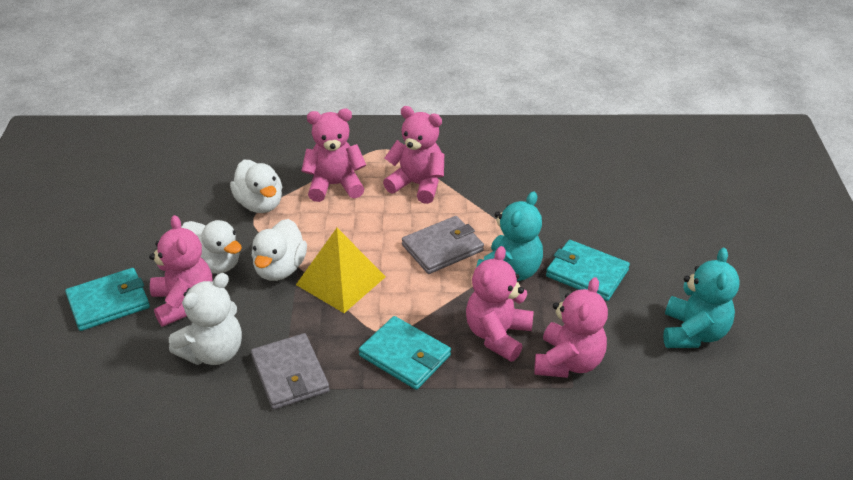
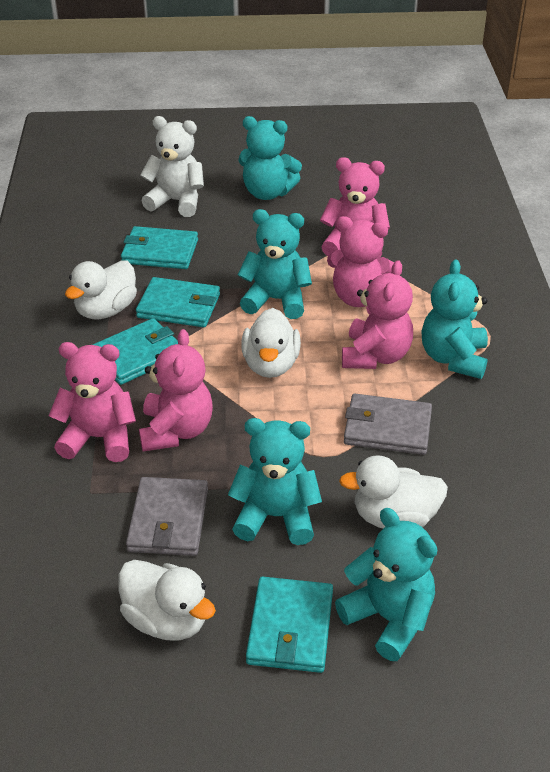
turquoise teddy bear: [476,191,543,281] [663,248,740,348] = 2 -> [228,418,322,545] [237,209,312,319] [238,116,302,200] [335,508,437,661] [422,259,488,379] = 5
turquoise wallet: [65,268,150,331] [359,316,451,390] [546,240,630,301] = 3 -> [93,318,178,385] [121,226,198,269] [136,277,220,327] [246,577,333,673] = 4
white duck: [181,220,242,274] [230,160,282,213] [252,219,307,281] = 3 -> [65,261,137,319] [118,560,216,641] [241,308,301,378] [339,455,448,529] = 4
yellow pyramid: [296,228,386,313] = 1 -> none = 0

